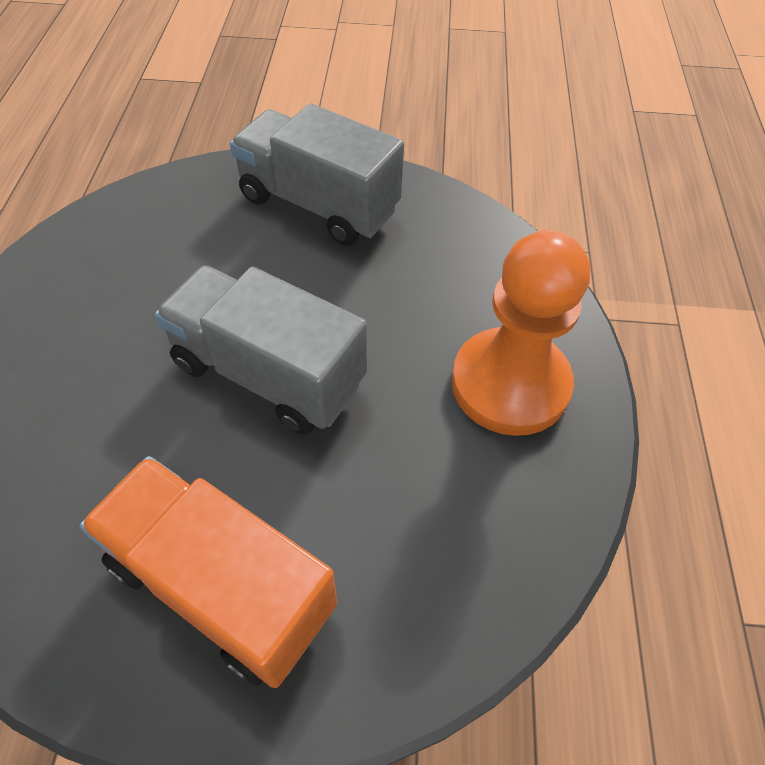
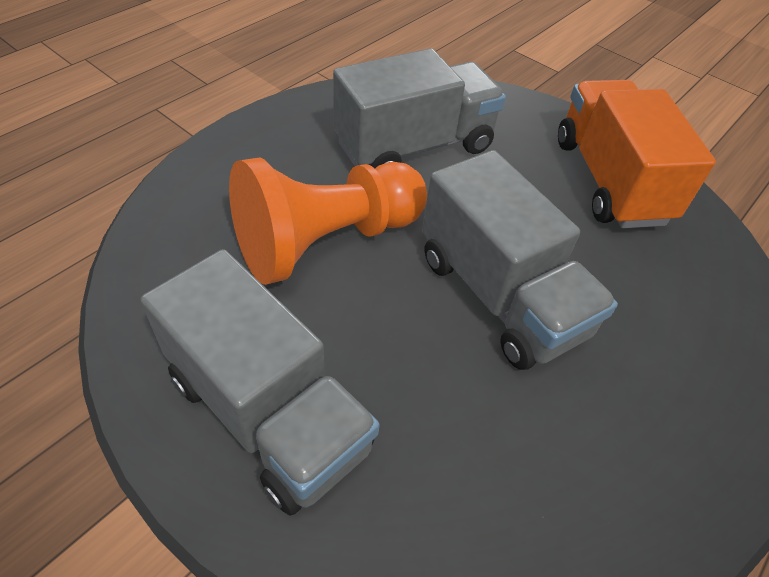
grey truck: [155,266,367,435] [230,104,404,246] = 2 -> [141,249,380,516] [333,48,506,168] [422,150,618,370] = 3

